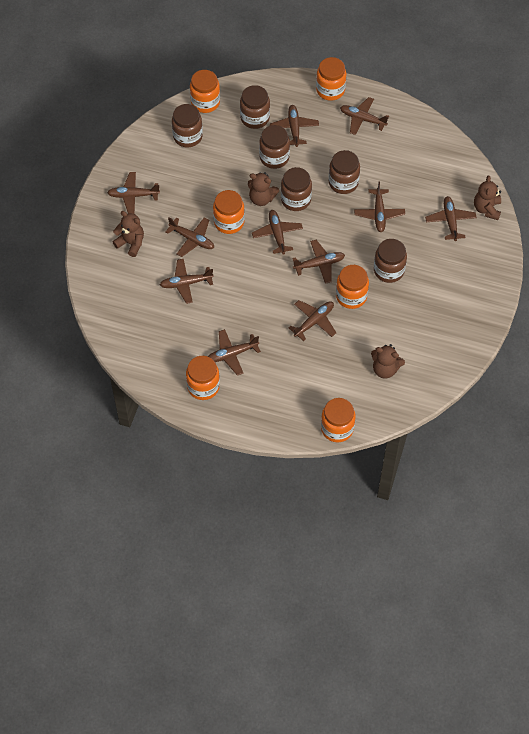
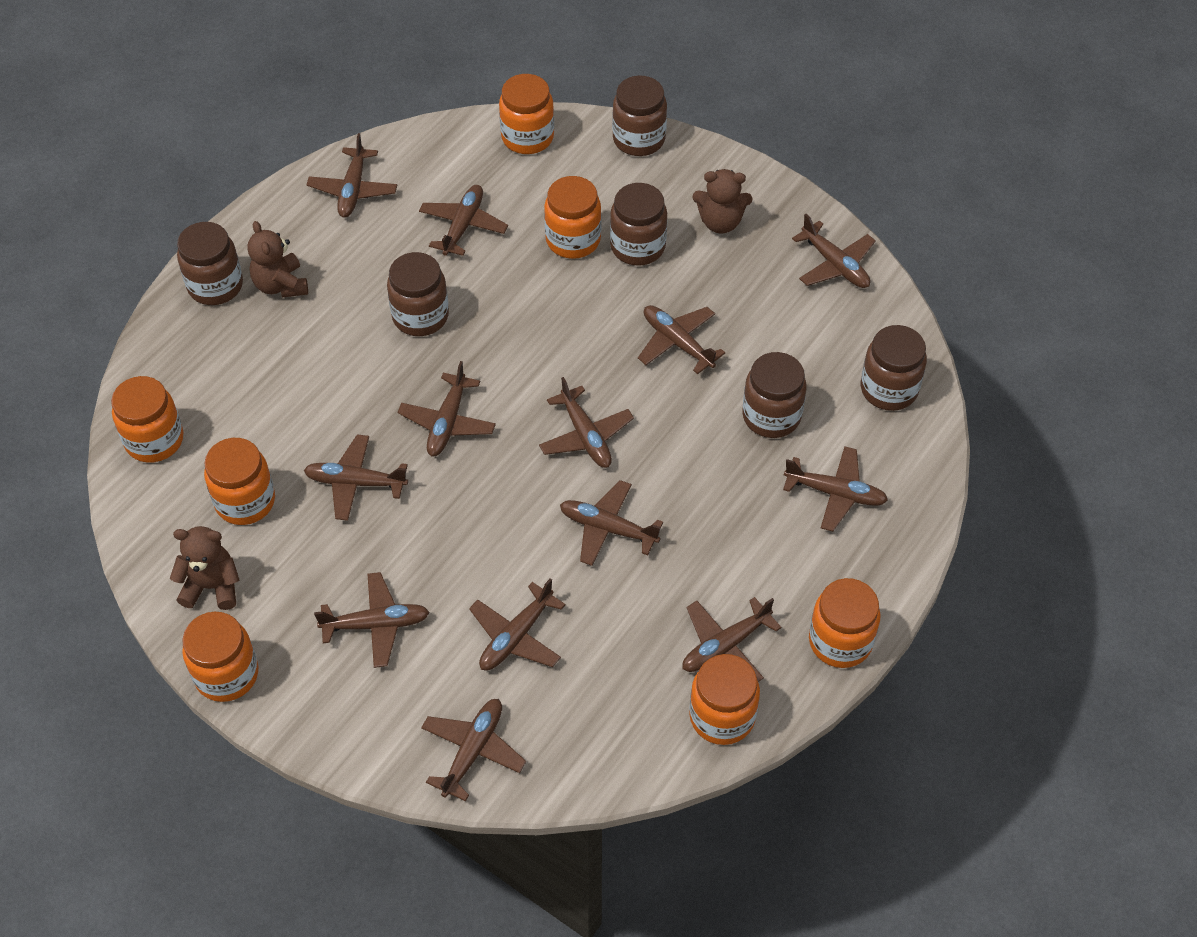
brown plane: [107,172,160,214] [160,259,214,304] [165,217,214,257] [207,329,261,376] [252,210,303,254] [270,105,319,147] [289,300,336,341] [292,240,345,284] [340,97,389,135] [354,181,405,232] [425,196,477,241] = 11 -> [304,435,408,521] [306,133,397,218] [314,572,430,668] [398,361,496,456] [419,185,508,256] [421,699,526,801] [469,578,566,671] [539,377,634,468] [560,480,663,566] [638,305,725,374] [682,597,782,682] [783,446,888,532] [792,214,876,288] = 13
brown teddy bear: [113,211,144,257] [248,172,279,206] [371,344,405,379] [474,175,501,220] = 4 -> [170,526,239,610] [247,221,308,298] [692,169,752,234] = 3
orange jar: [186,356,220,400] [190,70,220,113] [213,190,245,234] [316,57,346,101] [321,398,355,442] [336,265,369,309] = 6 -> [111,376,183,463] [182,612,258,702] [204,438,275,525] [499,74,554,154] [544,176,601,259] [689,654,760,745] [809,578,881,668] = 7

